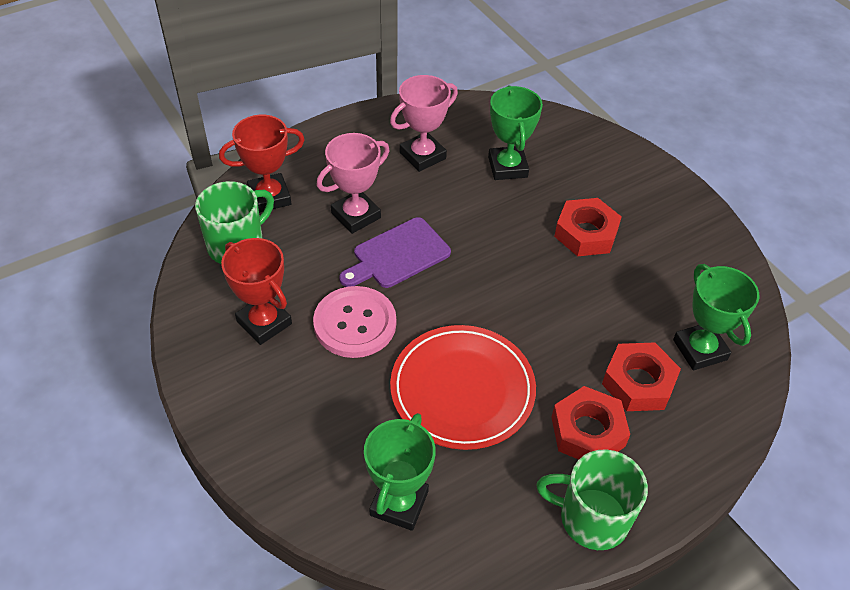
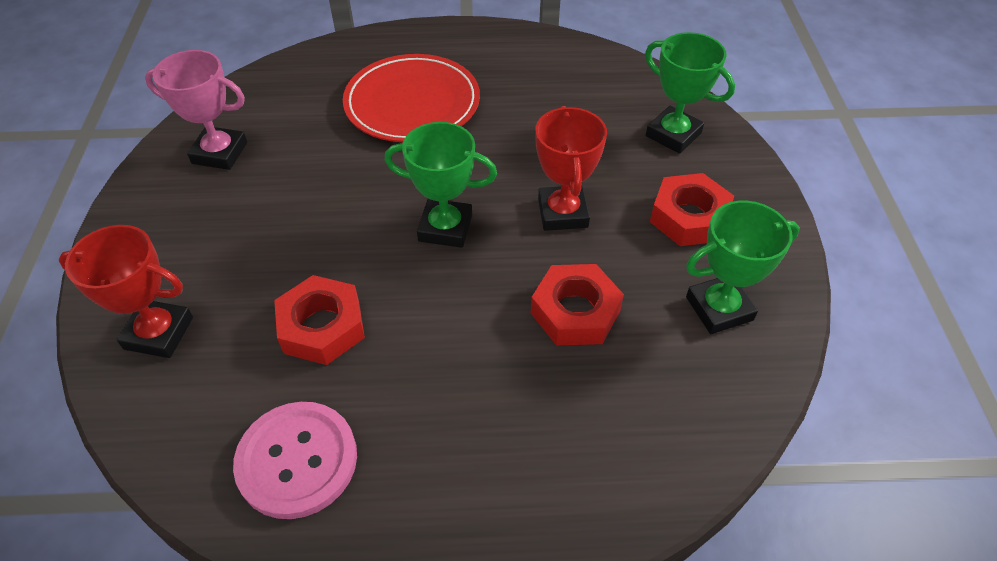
green mug: [195,181,274,264] [537,449,648,550] = 2 -> none = 0
pink trophy: [316,133,389,234] [390,75,458,172] = 2 -> [145,50,247,170] = 1
purple cutting board: [339,217,451,288] = 1 -> none = 0

